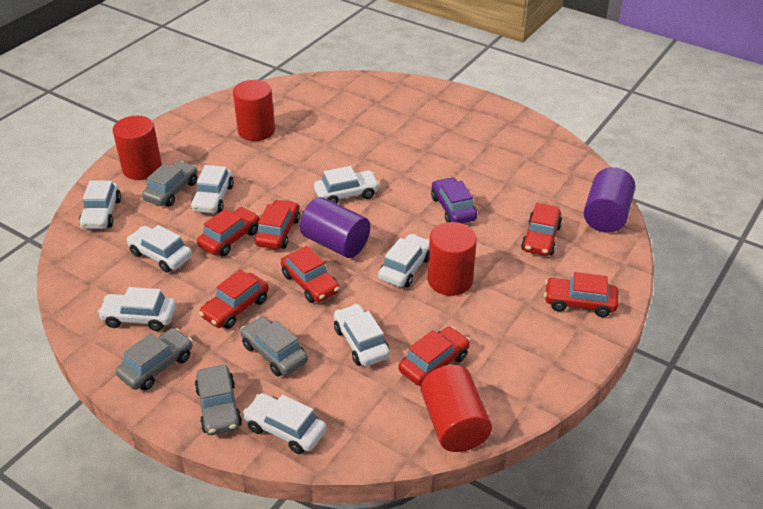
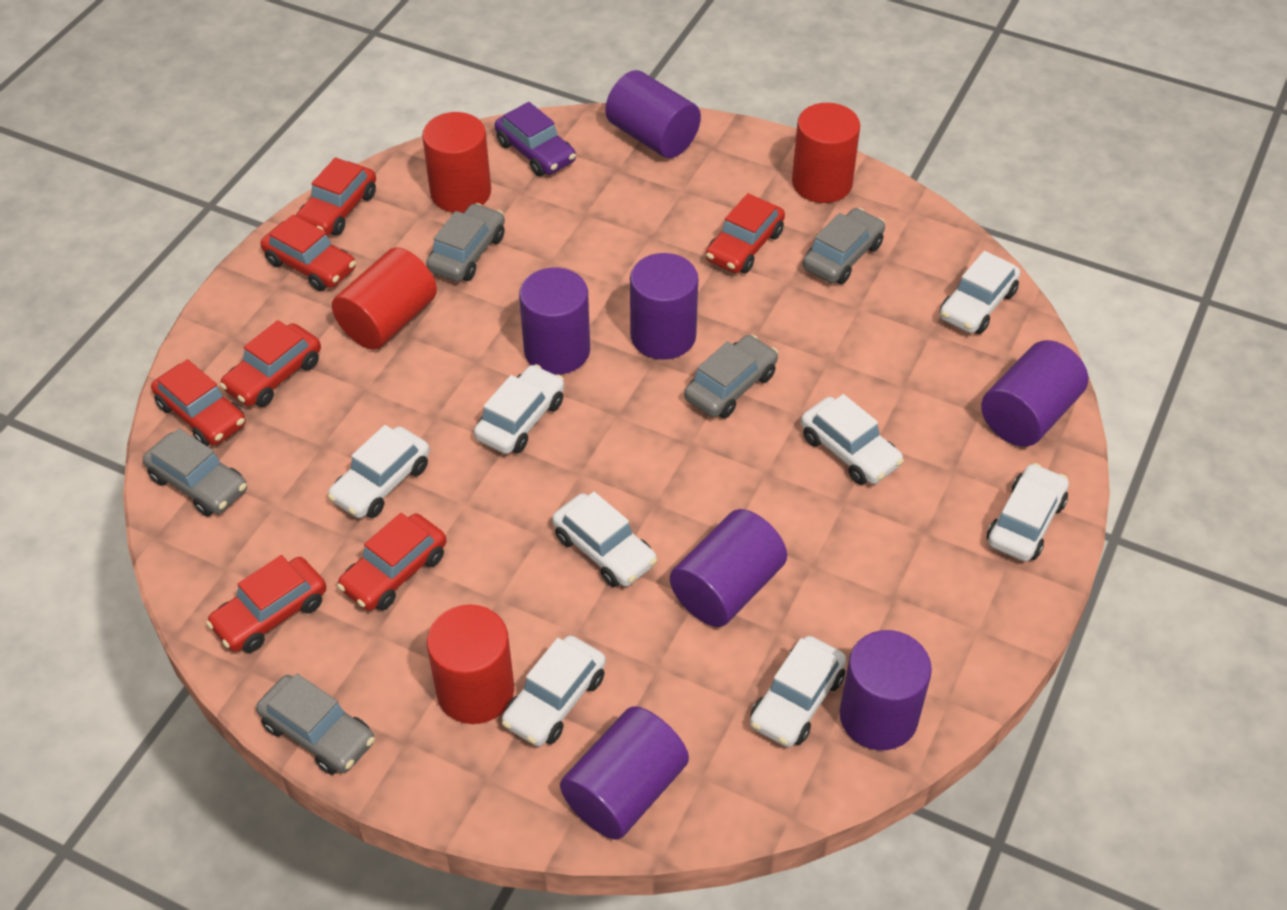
grey car: [116,328,193,390] [142,161,198,207] [195,365,242,435] [240,316,308,377] = 4 -> [143,428,247,517] [256,674,375,775] [426,203,505,282] [684,335,778,419] [803,208,885,284] = 5
purple cylinder: [300,197,370,258] [584,167,635,233] = 2 -> [519,268,590,375] [560,706,689,840] [605,70,701,158] [630,253,698,360] [670,509,787,627] [839,630,932,750] [981,340,1088,447] = 7

